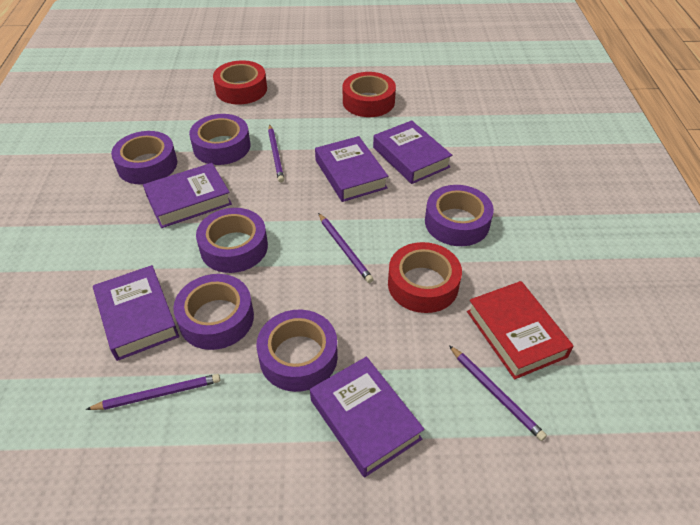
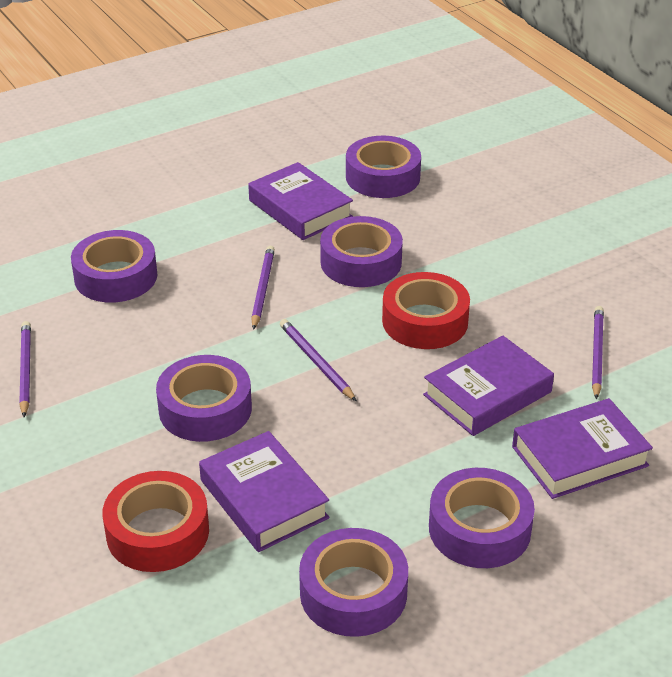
purple book: [93,265,179,361] [143,163,232,228] [310,357,424,477] [315,136,388,202] [373,120,452,184] = 5 -> [199,431,329,552] [248,162,353,240] [423,335,554,436] [512,398,653,499] = 4
red book: [467,281,574,380] = 1 -> none = 0
red tape: [213,60,267,104] [343,72,396,117] [388,242,462,313] = 3 -> [102,471,209,572] [382,272,470,349] = 2

